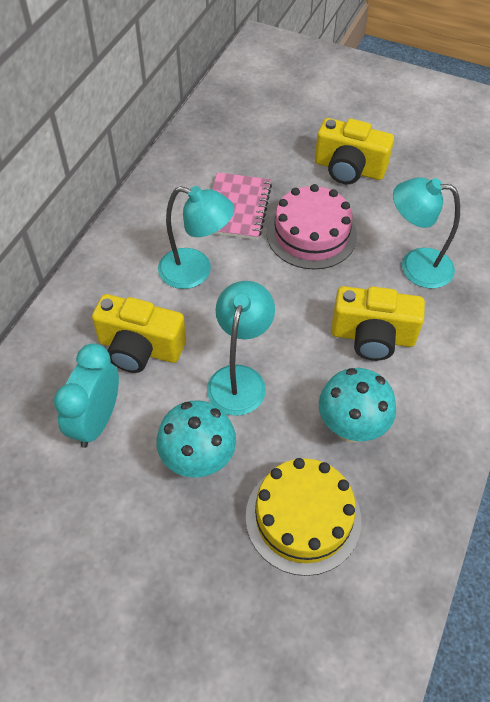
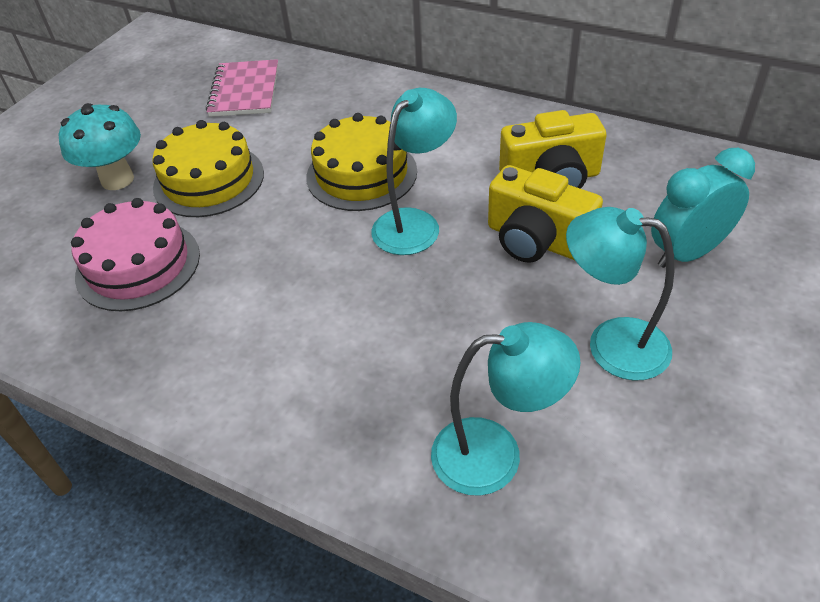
turquoise mushroom: [156,400,236,478] [319,368,396,443] = 2 -> [58,103,141,190] = 1
yellow cake: [246,458,361,576] = 1 -> [152,120,264,217] [306,113,417,211] = 2
yellow camera: [92,294,186,373] [315,118,394,184] [331,286,425,361] = 3 -> [488,165,603,263] [499,110,606,189] = 2

